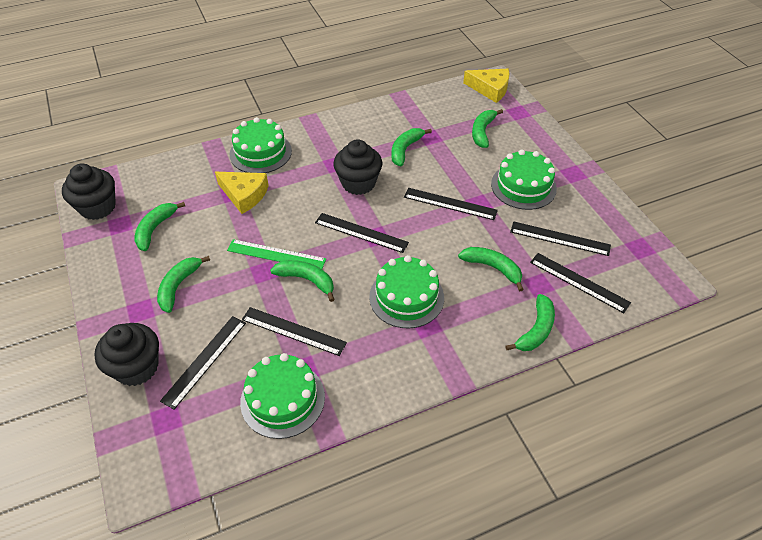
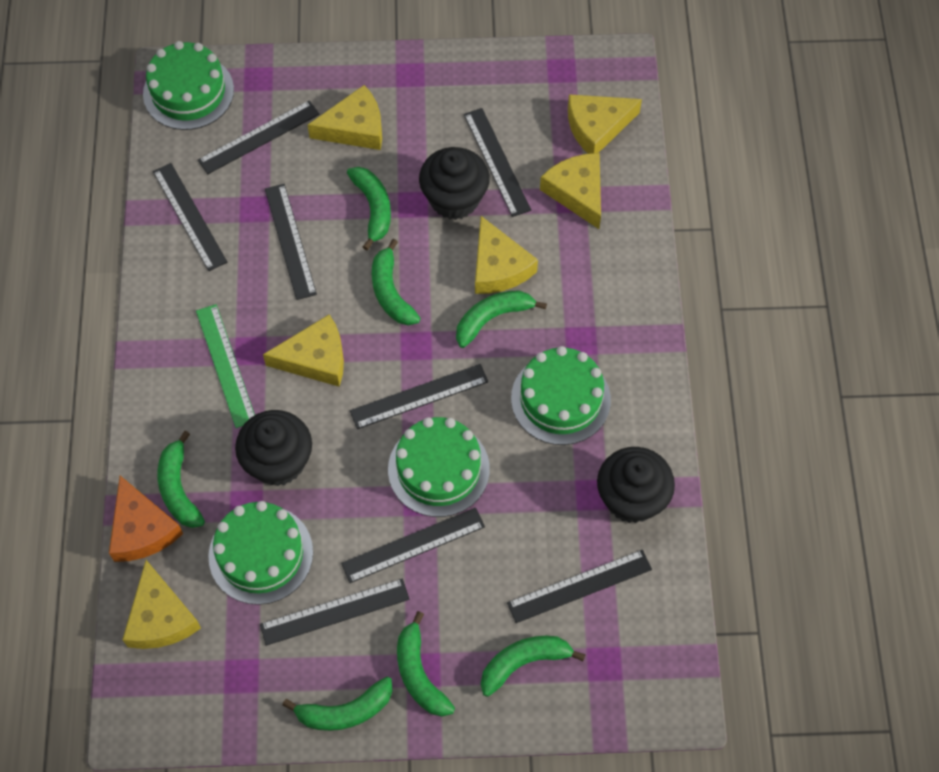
black ruler: [160,316,246,410] [242,307,347,356] [315,213,409,253] [404,188,498,220] [510,221,611,256] [530,253,631,313] = 6 -> [153,163,227,271] [198,100,320,174] [260,579,410,646] [265,184,317,300] [341,508,485,583] [350,364,488,429] [464,108,531,217] [507,550,652,623] = 8
orange cheese: none = 0 -> [109,476,183,562] = 1
yellow cheese: [215,172,269,214] [463,69,510,103] = 2 -> [122,560,201,649] [263,314,344,387] [308,85,382,150] [475,216,538,294] [540,153,601,229] [568,94,642,154] = 6

